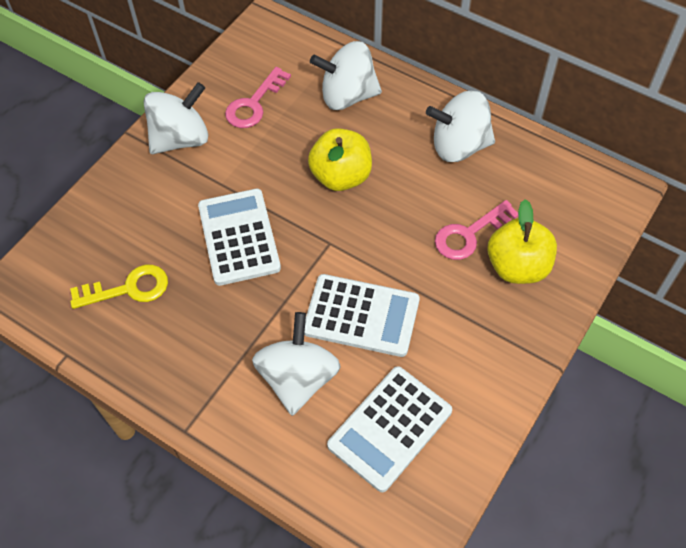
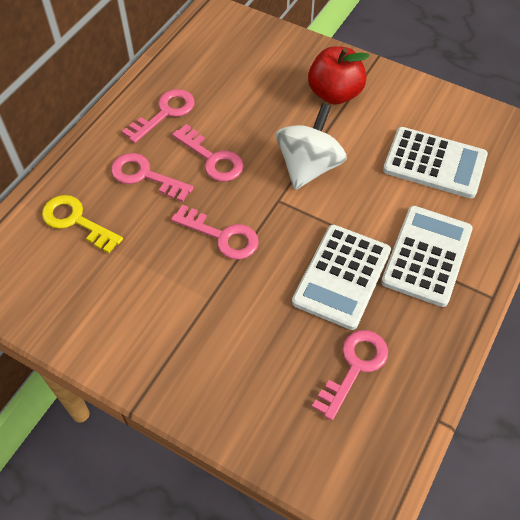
pink key: [225,67,291,128] [435,200,518,260] = 2 -> [111,153,194,202] [122,89,195,143] [171,204,259,260] [172,124,243,181] [312,330,388,421] = 5
red apple: none = 0 -> [308,46,370,105] = 1
white spinning top: [143,82,208,154] [252,312,341,416] [310,41,382,110] [426,90,495,162] = 4 -> [276,103,347,190] = 1
yellow apple: [308,128,372,191] [487,199,557,284] = 2 -> none = 0

